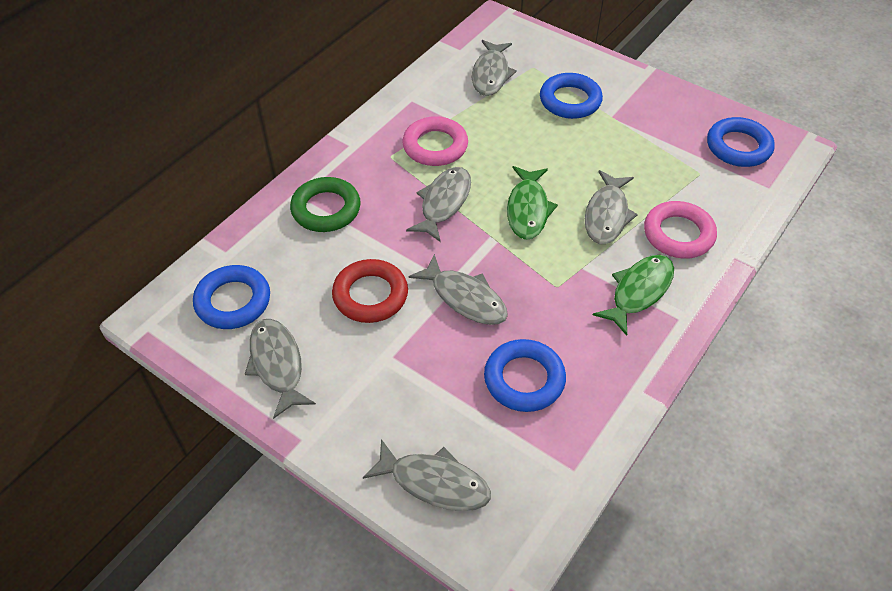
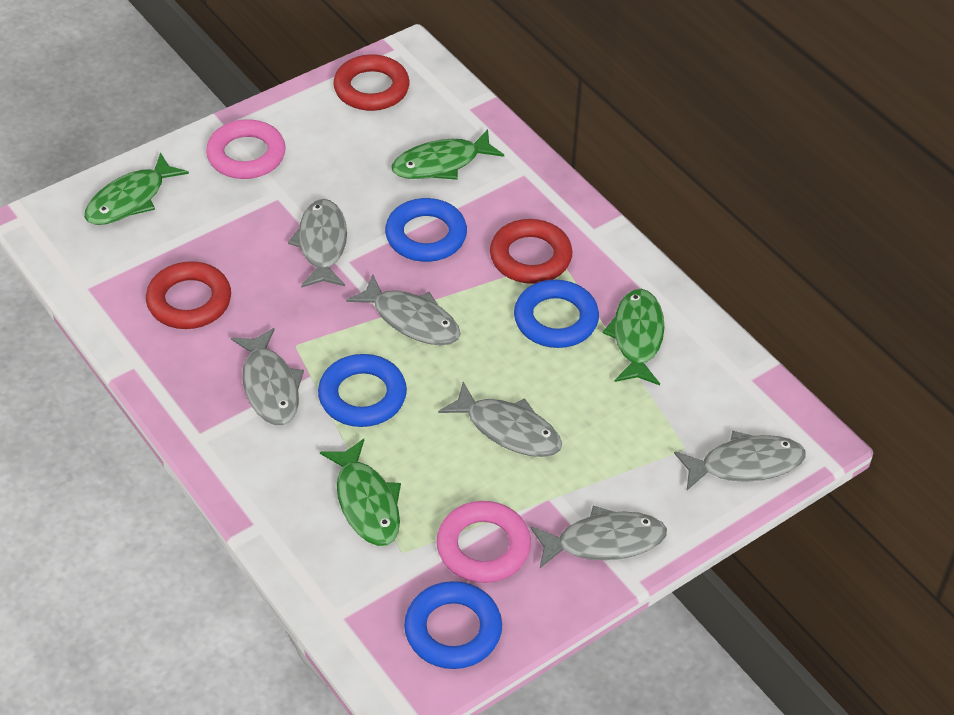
green fish: [507,166,558,240] [593,255,674,336] = 2 -> [84,152,189,225] [320,439,401,546] [391,129,504,180] [603,289,665,385] = 4
green ring: [290,177,361,232] = 1 -> none = 0
red ring: [332,259,408,323] = 1 -> [146,261,231,329] [333,54,410,111] [490,219,572,284] = 3

